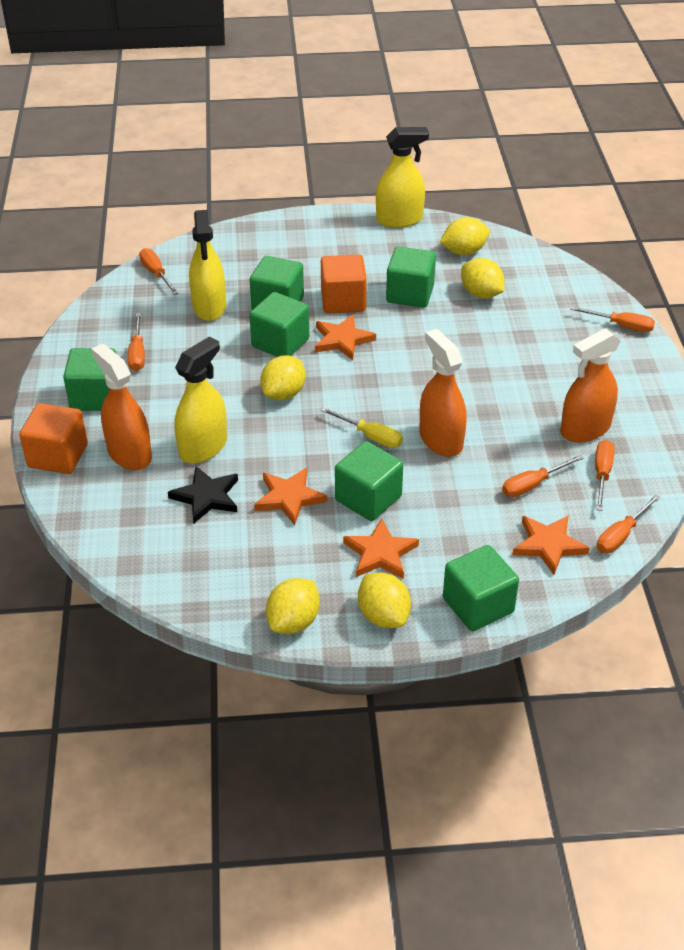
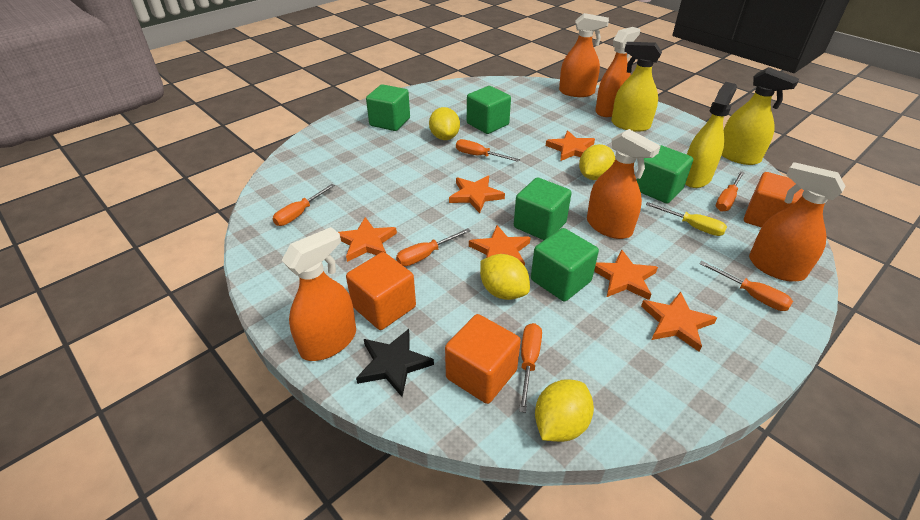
green cube: [63,348,116,411] [249,292,309,357] [250,256,304,310] [335,441,403,521] [386,247,436,308] [443,545,519,631] = 6 -> [366,84,410,131] [467,86,511,134] [514,177,572,240] [531,228,599,301] [637,145,693,203] = 5
orange cube: [19,403,88,474] [321,255,367,313] = 2 -> [346,252,416,330] [445,314,521,404] [744,172,804,228] = 3
orange spray bottle: [91,344,152,470] [419,329,467,457] [560,328,621,442] = 3 -> [281,227,356,361] [559,13,609,97] [587,129,661,239] [595,27,640,117] [749,162,846,282] = 5
orange star: [254,468,327,525] [315,314,376,360] [343,518,419,579] [513,515,590,575] = 4 -> [338,217,397,262] [449,175,505,213] [469,225,531,266] [546,131,595,161] [594,249,658,300] [641,291,717,352] = 6
yellow lemon: [260,355,306,400] [266,578,320,634] [358,572,411,628] [440,217,490,255] [461,258,505,298] = 5 -> [429,107,460,140] [480,254,530,300] [535,379,594,442] [579,144,615,180] = 4

